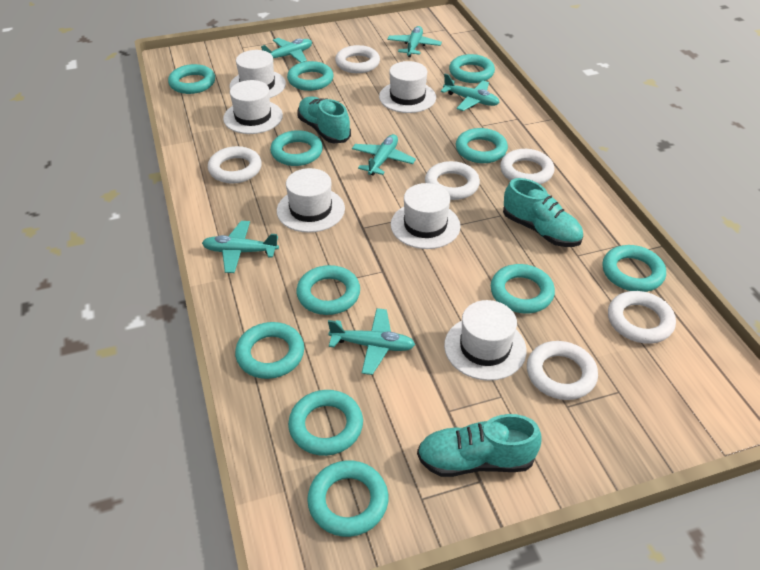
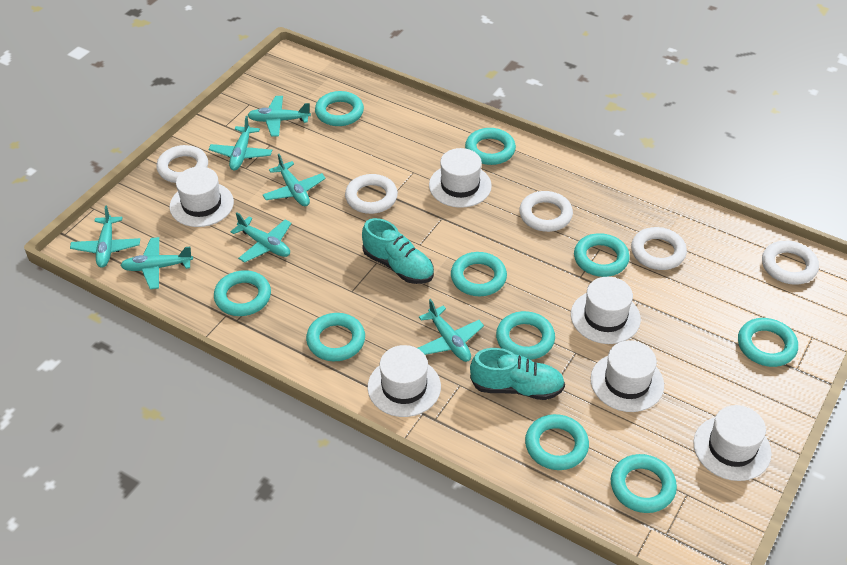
turquoise plane: [202,221,279,273] [261,38,312,63] [328,308,415,375] [352,134,416,176] [387,26,442,57] [441,74,500,111] = 6 -> [70,205,140,268] [120,237,193,289] [209,116,272,171] [230,212,292,263] [247,96,311,136] [263,154,326,206] [418,299,484,362] = 7
turquoise ring: [168,64,215,94] [235,322,304,379] [270,130,323,166] [287,61,334,91] [288,390,363,456] [296,265,360,315] [307,460,388,537] [449,54,495,83] [456,128,508,163] [491,264,555,313] [602,245,666,292] = 11 -> [214,270,271,316] [306,313,365,361] [315,91,364,126] [451,252,507,296] [465,128,516,165] [496,311,555,360] [525,414,589,470] [574,233,630,277] [611,454,677,513] [738,318,798,367] = 10
turquoise shoe: [297,97,351,143] [417,414,542,477] [503,178,583,247] = 3 -> [362,218,434,284] [470,348,565,400] = 2
white ring: [208,146,262,184] [335,45,380,73] [425,161,480,200] [500,149,554,184] [527,341,598,400] [608,291,676,344] = 6 -> [156,145,208,183] [345,174,398,214] [519,191,573,232] [631,227,687,270] [762,241,819,285] = 5

